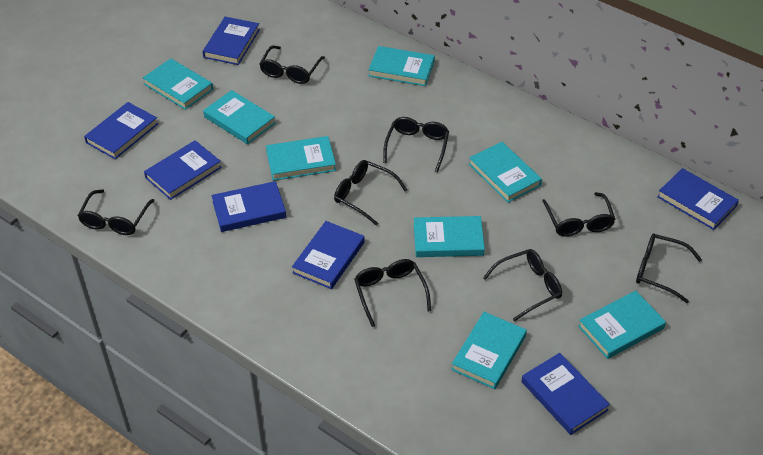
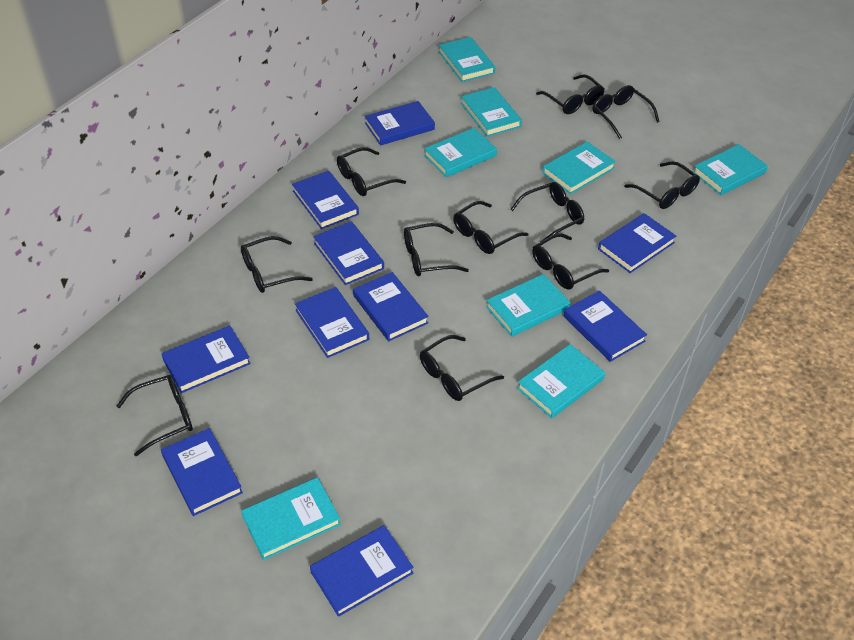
black glasses: [77,189,155,235] [260,46,325,84] [334,160,407,226] [354,259,431,327] [383,117,449,172] [483,249,562,321] [542,192,616,237] [636,234,702,303] = 8 -> [117,375,193,456] [241,236,313,293] [337,147,406,196] [404,223,469,276] [420,335,504,401] [453,201,529,254] [510,182,584,241] [532,233,609,289] [536,74,605,114] [592,85,660,139] [624,161,700,209] = 11
blue book: [84,102,158,159] [144,140,222,200] [202,17,260,65] [212,181,286,232] [292,221,365,289] [521,353,610,435] [657,168,739,230] = 7 -> [161,326,251,393] [161,428,243,516] [292,171,359,229] [295,287,369,358] [310,525,414,617] [313,221,384,285] [353,272,429,341] [365,101,435,145] [564,291,647,362] [598,213,676,273] = 10

